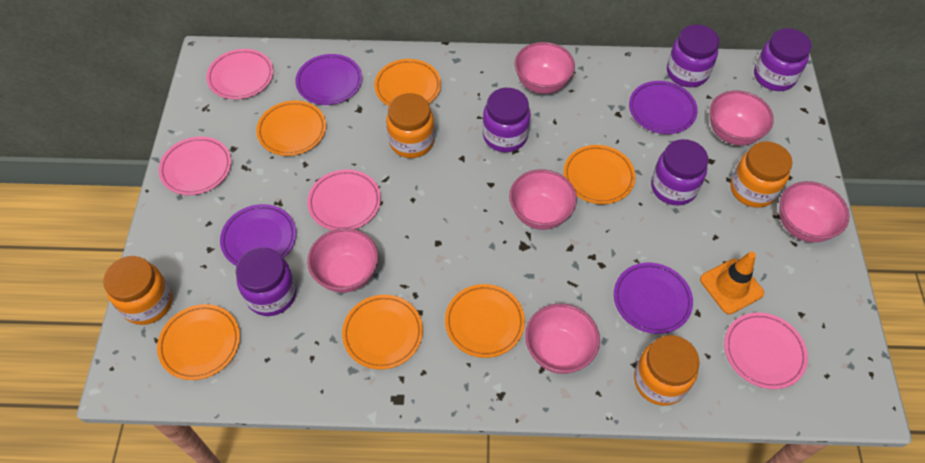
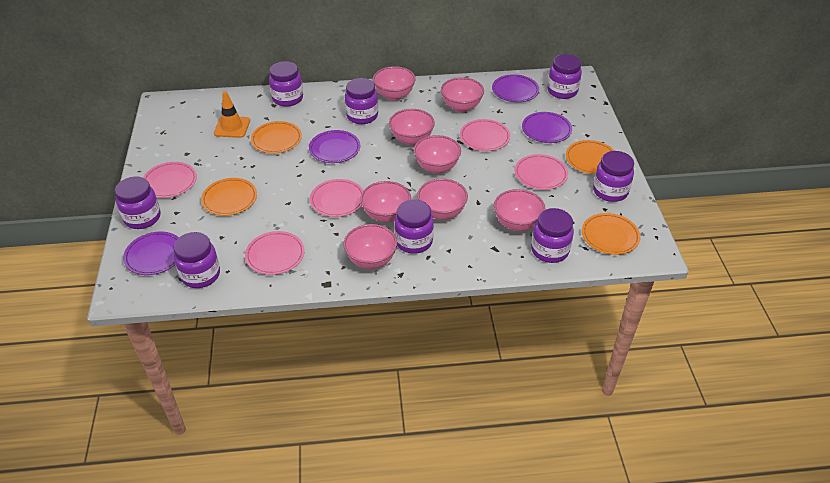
orange jar: [103,256,173,325] [386,93,435,158] [634,335,700,406] [730,141,792,208] = 4 -> none = 0
orange plate: [157,304,240,380] [256,101,326,156] [342,295,423,370] [374,59,441,106] [445,284,525,358] [563,145,636,204] = 6 -> [201,178,257,216] [251,121,302,153] [566,140,615,174] [582,213,640,255] = 4
pink bowl: [307,228,378,293] [509,169,577,230] [514,42,575,94] [525,304,600,374] [710,91,774,145] [779,181,850,242] = 6 -> [343,224,397,269] [360,181,411,222] [373,66,416,101] [389,109,435,145] [414,135,461,174] [417,179,468,220] [441,77,484,112] [494,189,545,231] = 8
pink plate: [159,137,231,195] [206,49,273,100] [307,169,381,230] [724,313,808,389] = 4 -> [143,162,197,198] [245,231,305,275] [310,179,364,217] [460,119,510,151] [515,154,568,190] = 5
purple jar: [236,247,297,316] [482,88,531,152] [651,139,708,206] [667,24,719,87] [754,28,812,91] = 5 -> [115,177,161,229] [173,232,220,288] [269,61,303,107] [345,78,378,124] [394,199,434,254] [531,208,574,263] [547,54,582,99] [593,151,634,202] = 8

